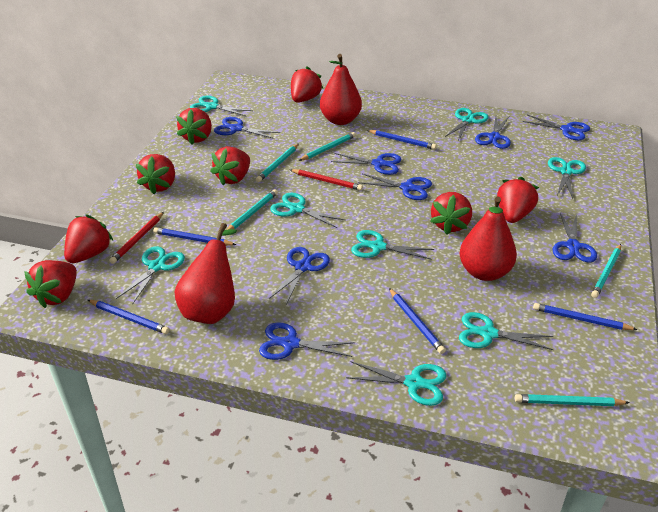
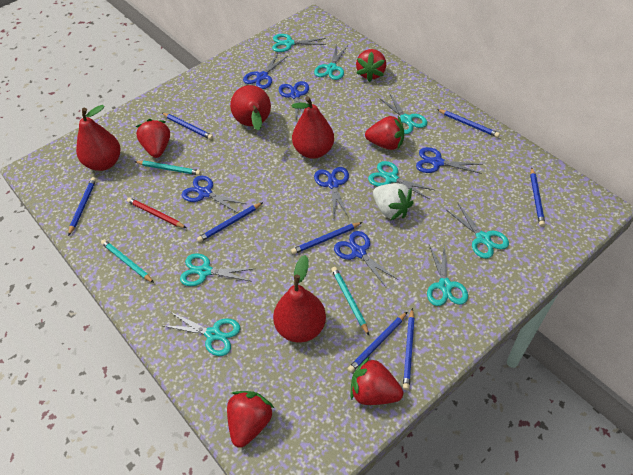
blue pencil: [88,300,170,334] [153,227,236,246] [367,130,436,150] [389,288,446,354] [533,303,638,330] = 5 -> [68,177,96,236] [162,113,213,140] [197,202,263,242] [291,222,362,254] [348,312,407,373] [403,308,415,390] [437,109,500,138] [530,167,545,227] = 8
blue scissors: [214,117,280,139] [259,322,355,360] [269,247,330,304] [331,153,401,175] [358,174,432,200] [475,117,511,149] [522,115,590,140] [552,213,597,263] = 8 -> [182,176,246,213] [243,54,288,89] [278,81,309,121] [314,167,349,216] [334,231,398,288] [416,147,482,174] = 6
red pear: [175,223,237,324] [320,54,362,125] [460,197,517,281] = 3 -> [76,105,120,171] [230,85,271,131] [273,255,326,343] [291,96,334,159] = 4
red pencil: [109,212,164,264] [290,169,363,191] = 2 -> [127,197,186,228] = 1
red strawberry: [24,260,77,308] [64,214,113,263] [136,154,175,194] [176,108,212,145] [210,146,250,186] [291,66,323,103] [430,192,472,235] [497,177,539,223] = 8 -> [136,119,170,158] [227,391,274,448] [351,357,403,405] [356,49,386,82] [365,116,404,150] = 5
turquoise pencil: [227,189,278,230] [256,144,299,182] [299,132,356,161] [515,394,630,406] [591,244,621,298] = 5 -> [101,240,154,283] [134,161,201,175] [331,267,369,335] = 3
white strawberry: none = 0 -> [373,183,414,220] = 1

